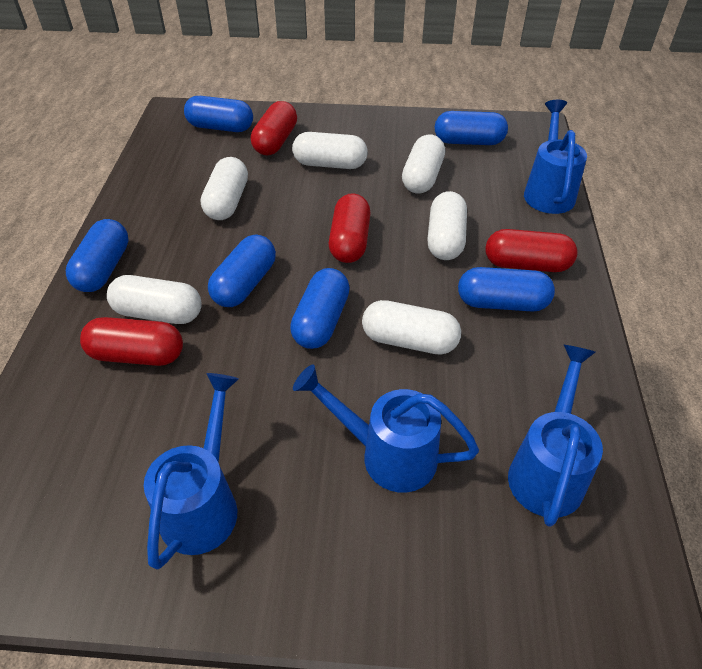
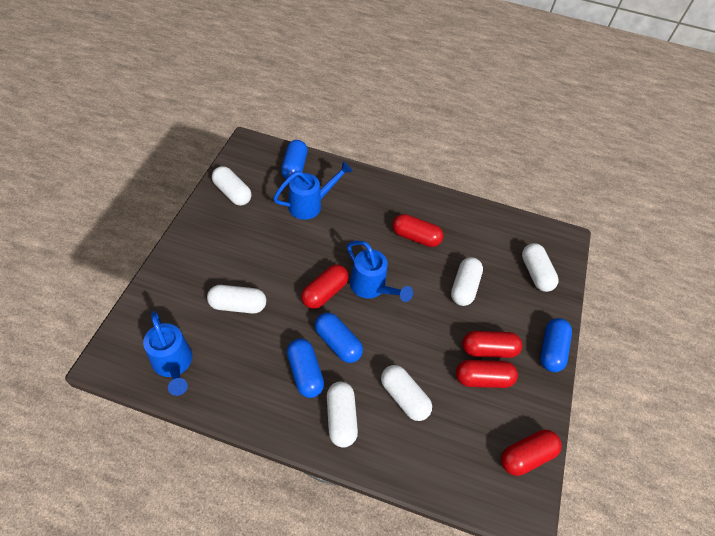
blue capsule: [66,219,129,292] [184,96,253,132] [208,235,276,307] [290,268,350,349] [435,111,508,145] [458,267,555,311] = 6 -> [281,140,308,179] [287,338,324,398] [315,313,363,363] [540,318,572,372] = 4
blue watering can: [144,373,239,570] [293,365,479,493] [508,345,603,527] [524,100,587,214] = 4 -> [143,311,192,396] [273,161,353,220] [347,241,413,302] = 3
red capsule: [80,317,183,366] [251,101,297,155] [329,193,371,263] [486,229,578,272] = 4 -> [301,265,349,309] [392,214,443,247] [456,360,518,388] [462,331,522,358] [501,430,562,476] = 5

